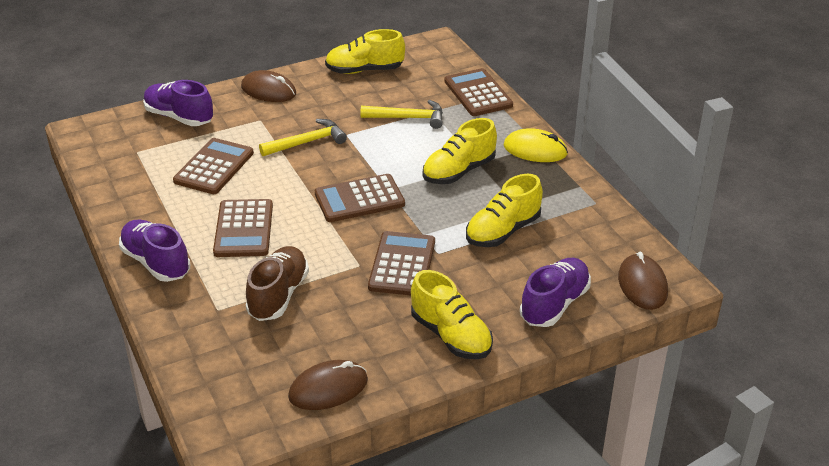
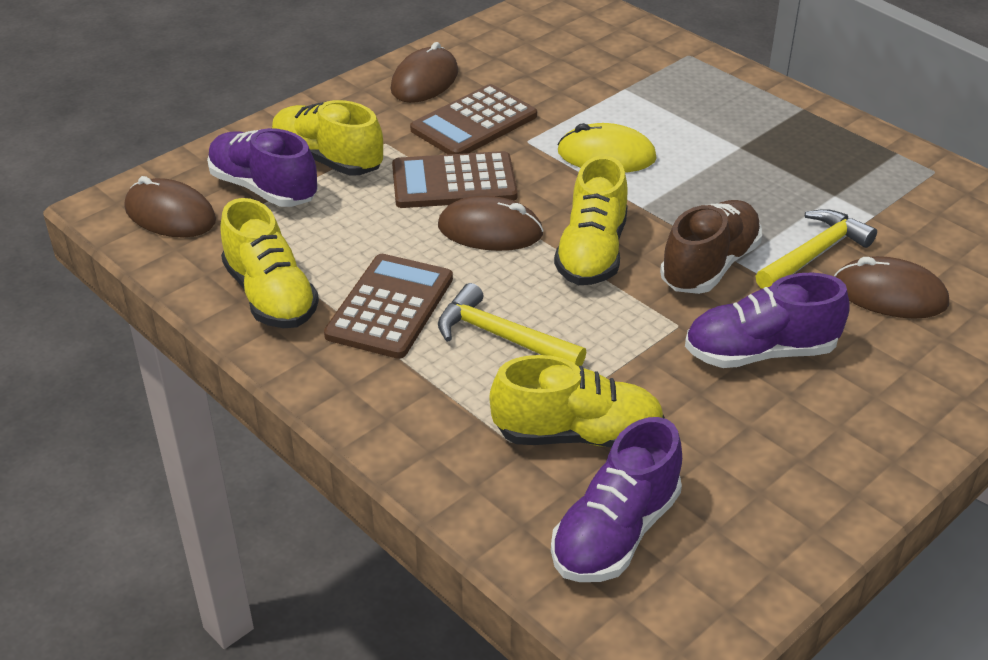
brown calculator: [173,138,254,194] [213,199,273,257] [315,174,405,222] [368,231,435,295] [444,68,513,116] = 5 -> [324,254,453,359] [392,151,518,208] [410,84,537,155] = 3
brown mouse: [241,70,296,102] [288,360,368,410] [618,252,668,310] = 3 -> [125,176,216,237] [391,42,458,103] [438,196,544,251] [834,256,949,319] = 4

